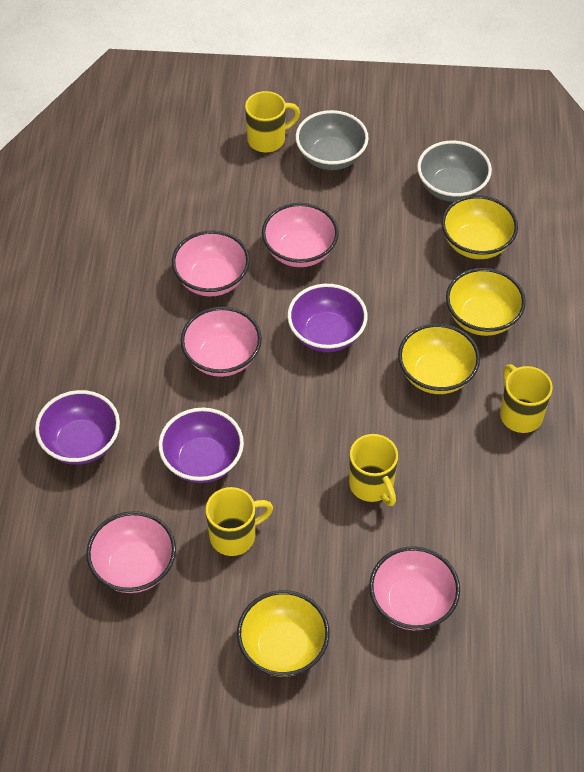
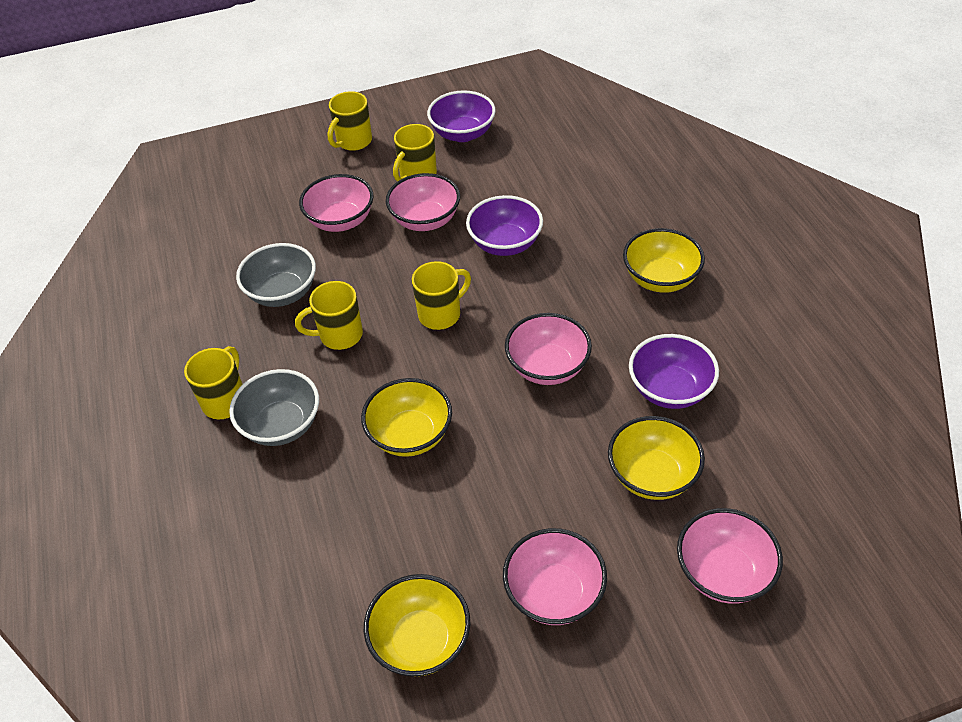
yellow mug: [205,487,273,556] [245,91,300,152] [349,434,398,506] [500,364,553,433] = 4 -> [184,346,243,419] [295,281,363,350] [328,91,372,151] [393,124,437,181] [412,261,471,330] = 5

